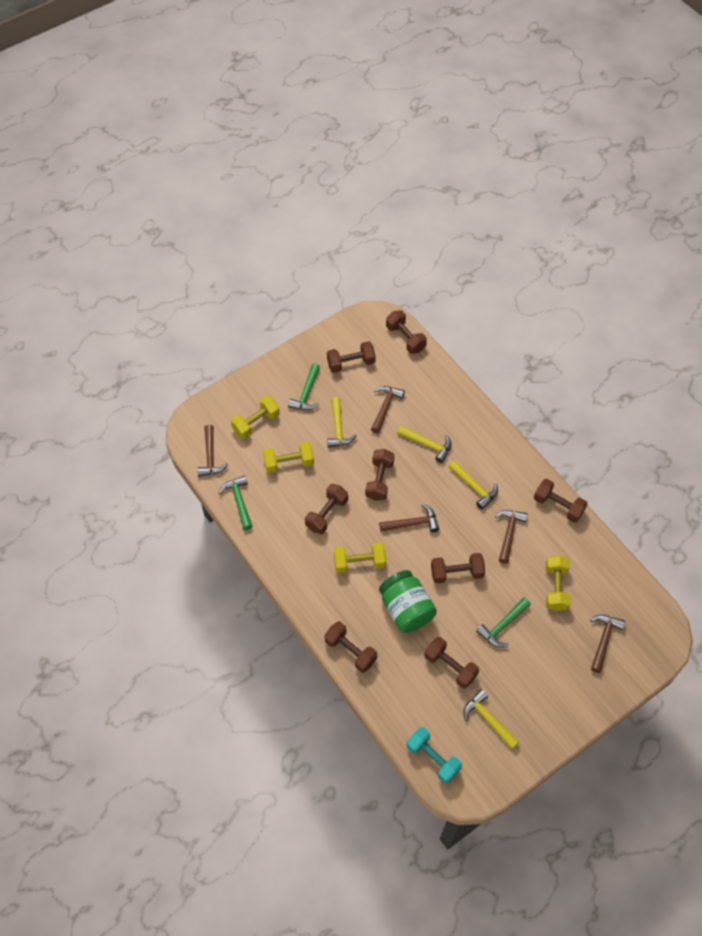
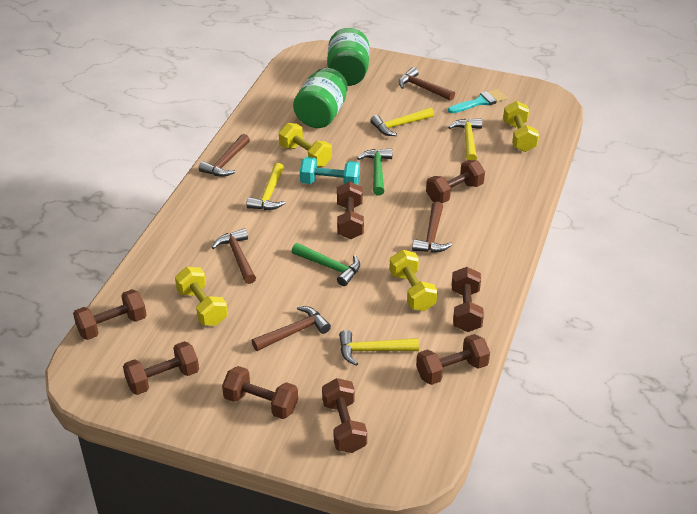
green hammer: [219,475,253,530] [288,363,320,410] [476,597,531,647] = 3 -> [292,243,360,286] [357,148,392,195] = 2
green jar: [379,570,437,633] = 1 -> [293,68,348,128] [327,28,369,86] = 2
turquoise brush: none = 0 -> [448,89,507,113] = 1

